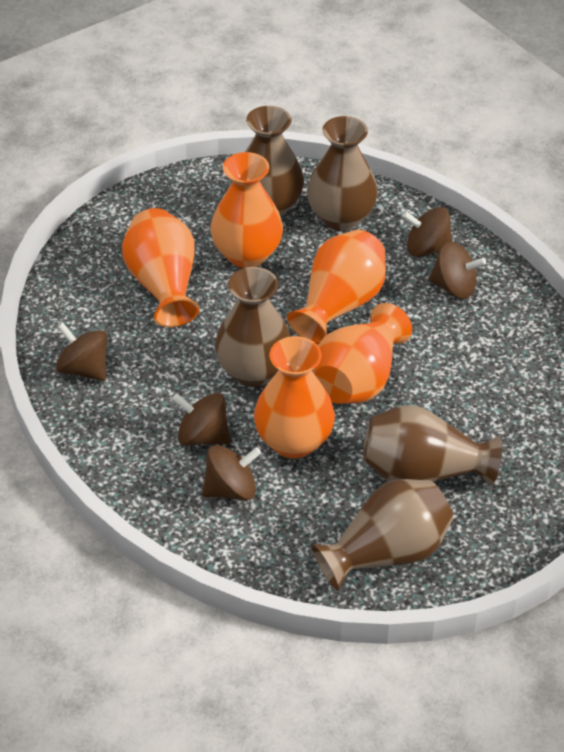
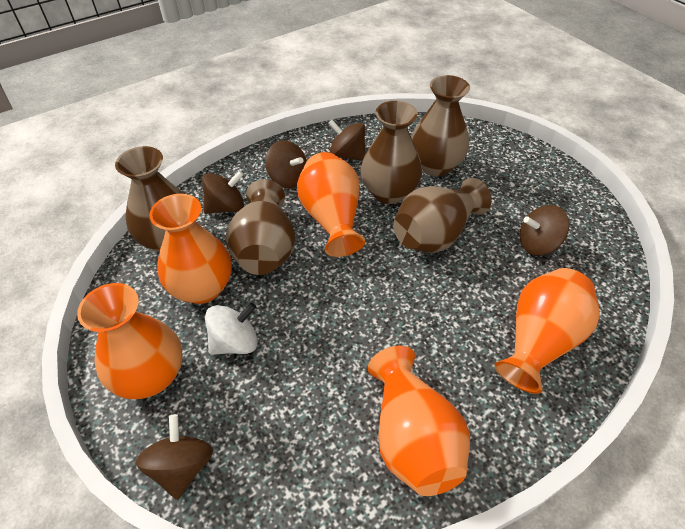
white spinning top: none = 0 -> [205,302,258,355] = 1

